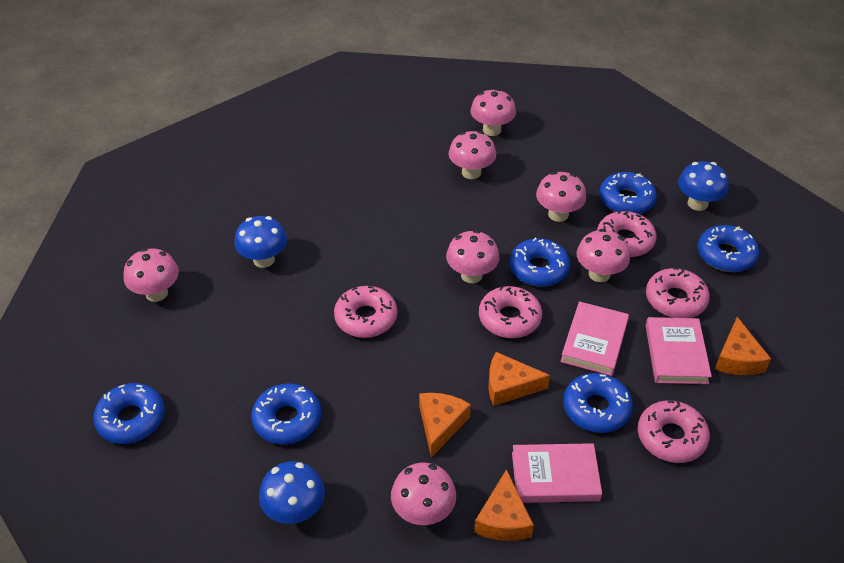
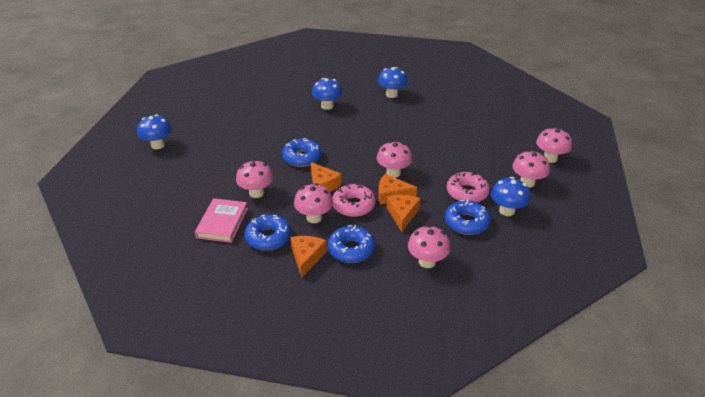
blue donut: [93,383,165,444] [251,383,321,445] [510,237,570,287] [563,373,633,433] [600,172,657,214] [697,225,759,272] = 6 -> [245,215,291,251] [282,138,322,167] [328,225,375,263] [445,199,491,235] = 4
blue mushroom: [235,216,287,268] [259,461,325,524] [678,161,729,211] = 3 -> [137,114,172,149] [312,78,342,110] [378,67,407,98] [491,177,530,216] = 4
pink book: [512,443,602,503] [561,301,629,376] [646,317,712,384] = 3 -> [195,198,248,243] = 1
pink donut: [334,286,397,338] [479,286,542,338] [597,210,656,257] [638,400,710,463] [646,268,710,318] = 5 -> [332,184,376,217] [447,172,490,202] = 2
pink mushroom: [124,248,179,302] [391,463,456,525] [446,230,499,283] [449,131,496,179] [470,89,516,136] [536,172,586,222] [577,229,630,282] = 7 -> [236,160,274,198] [294,183,333,223] [377,141,412,178] [408,225,450,268] [513,150,550,188] [536,127,572,163] = 6

